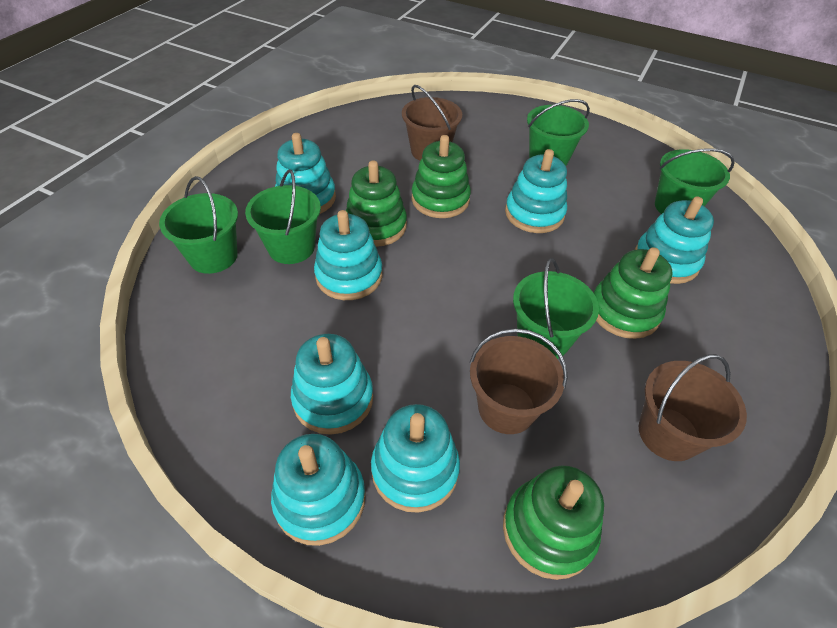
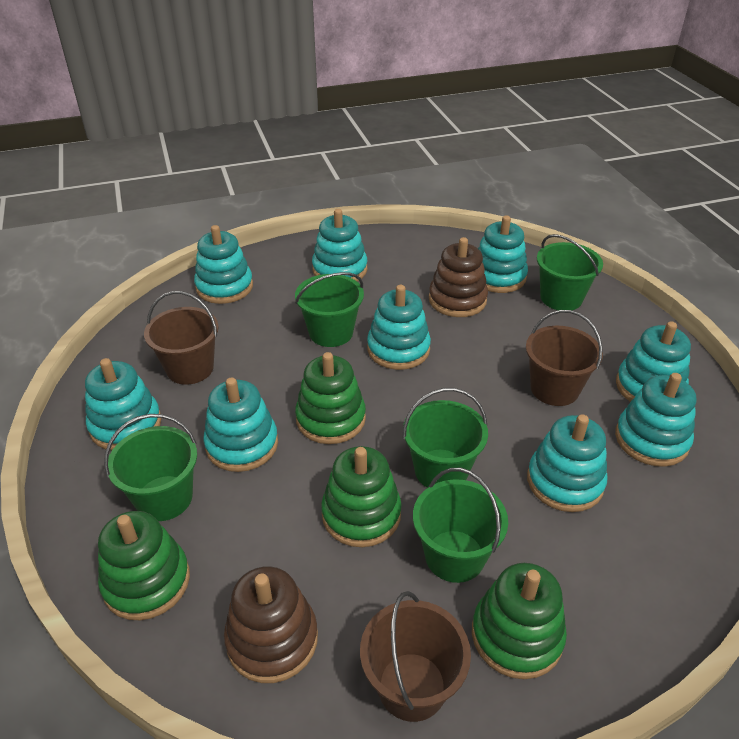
brown stacking toy: none = 0 -> [224,566,318,683] [429,237,488,317] = 2
turquoise stacking toy: [271,434,366,546] [275,133,336,214] [291,334,373,435] [314,210,382,300] [371,404,460,513] [505,149,567,233] [635,196,714,284] = 7 -> [85,358,161,450] [194,225,253,304] [203,377,278,472] [312,209,367,281] [367,285,431,370] [478,215,528,293] [527,414,607,512] [615,373,696,467] [616,321,691,402] = 9

